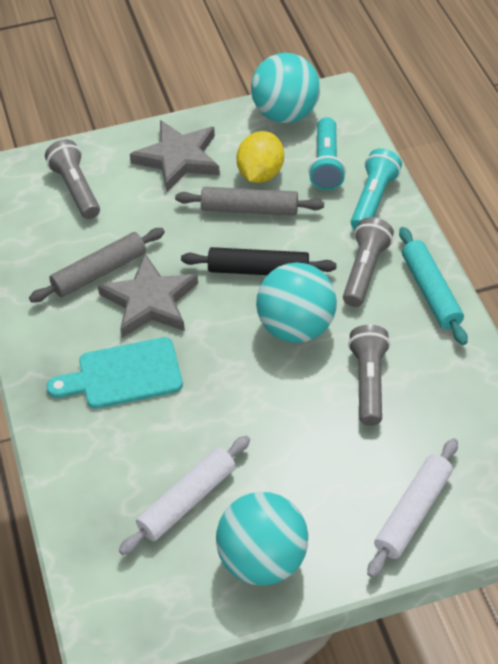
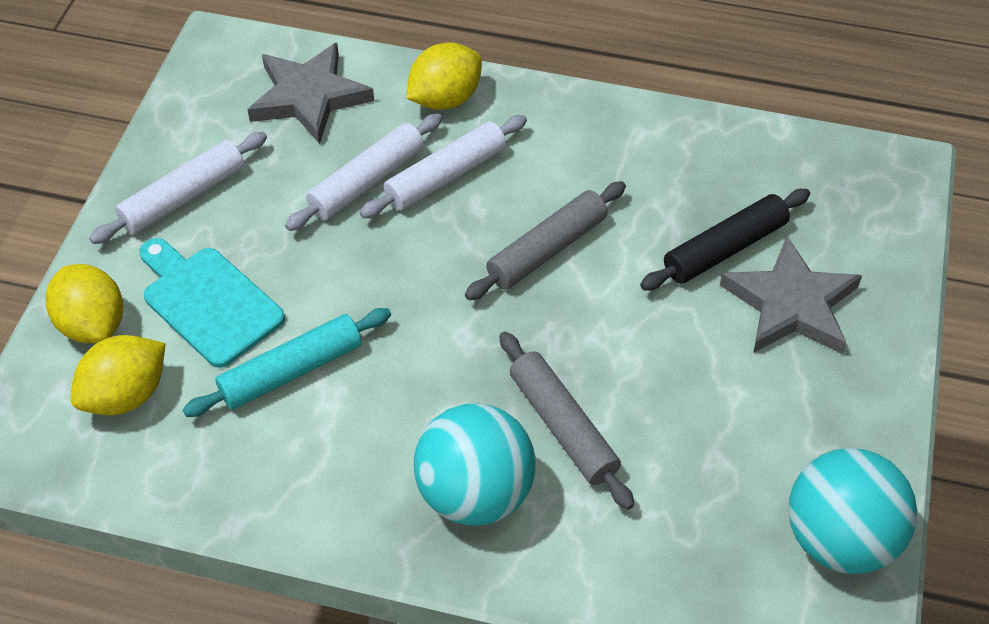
grey flashlight: [45,139,100,219] [343,217,394,307] [348,325,390,426] = 3 -> none = 0
turquoise ball: [216,492,308,586] [251,53,320,123] [256,262,337,343] = 3 -> [414,403,536,526] [788,448,917,574] = 2
turquoise flashlight: [308,117,346,190] [351,148,402,229] = 2 -> none = 0
white rolling pin: [119,436,250,555] [367,438,458,578] = 2 -> [89,132,267,244] [285,113,442,231] [359,115,527,218] = 3
yellow lemon: [236,131,284,183] = 1 -> [46,264,123,343] [71,335,166,415] [406,42,482,110] = 3

